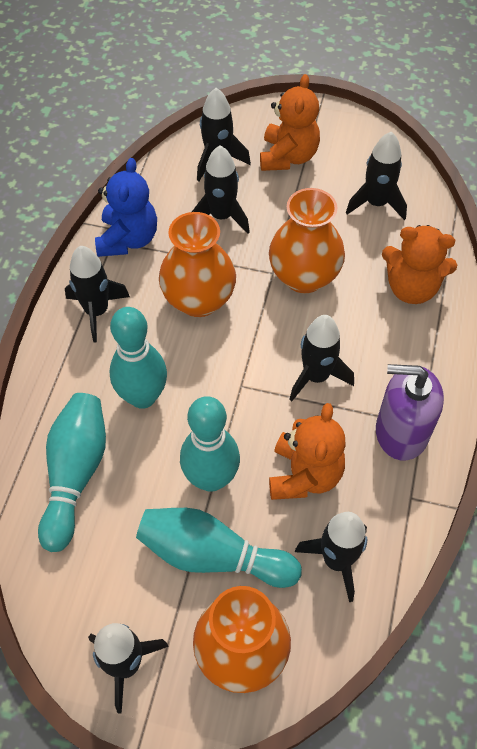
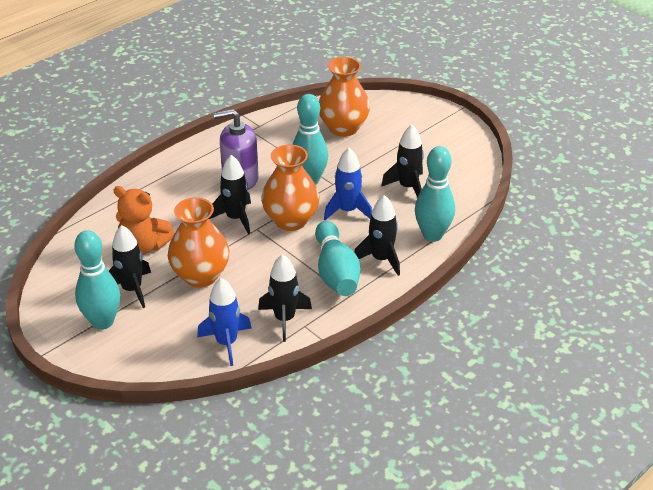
black rocket: [65,246,130,343] [88,623,169,714] [192,146,250,234] [197,88,251,181] [289,315,354,401] [295,512,367,602] [346,132,407,220] = 7 -> [109,225,151,308] [209,155,251,234] [258,254,312,342] [354,195,400,276] [381,125,424,198] = 5
blue rocket: none = 0 -> [197,278,252,366] [324,148,372,220] = 2
blue teddy bear: [95,158,157,257] = 1 -> none = 0
orange teddy bear: [260,74,320,171] [269,403,346,500] [382,225,457,304] = 3 -> [113,186,175,255] = 1

